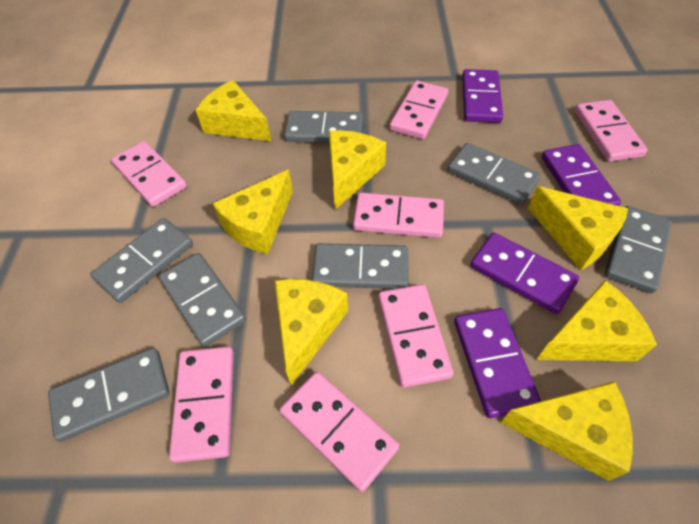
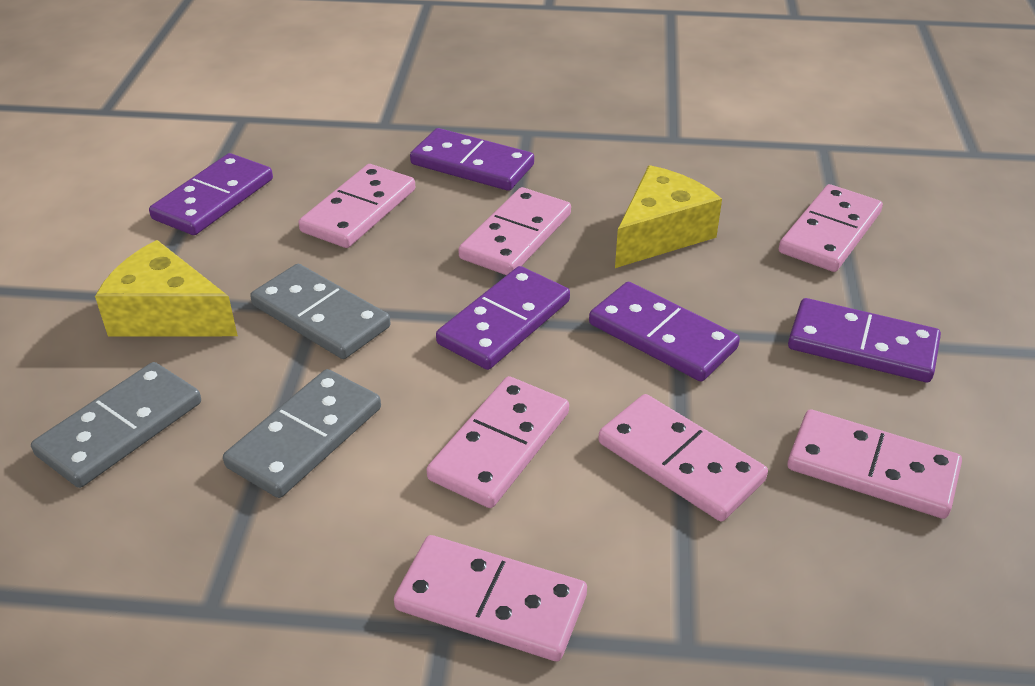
grey domino: [48,348,170,442] [90,218,193,303] [159,253,246,347] [284,111,363,143] [312,243,409,289] [447,143,541,205] [605,206,672,293] = 7 -> [31,362,201,488] [223,369,381,498] [250,264,391,359] = 3
purple domino: [454,308,541,418] [462,69,503,123] [471,232,579,314] [542,144,621,206] = 4 -> [149,153,273,235] [410,128,534,191] [436,266,570,370] [589,282,740,381] [788,298,941,383] = 5
yellow cheese: [196,80,271,141] [213,170,293,254] [274,279,348,385] [329,130,386,210] [501,381,633,481] [528,186,628,270] [536,280,657,361] = 7 -> [95,240,238,337] [615,165,722,268] = 2

